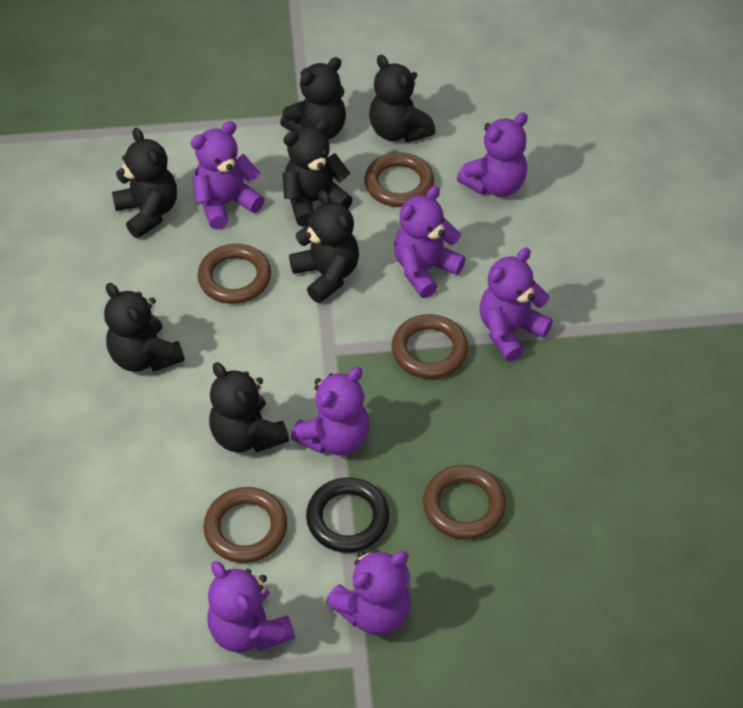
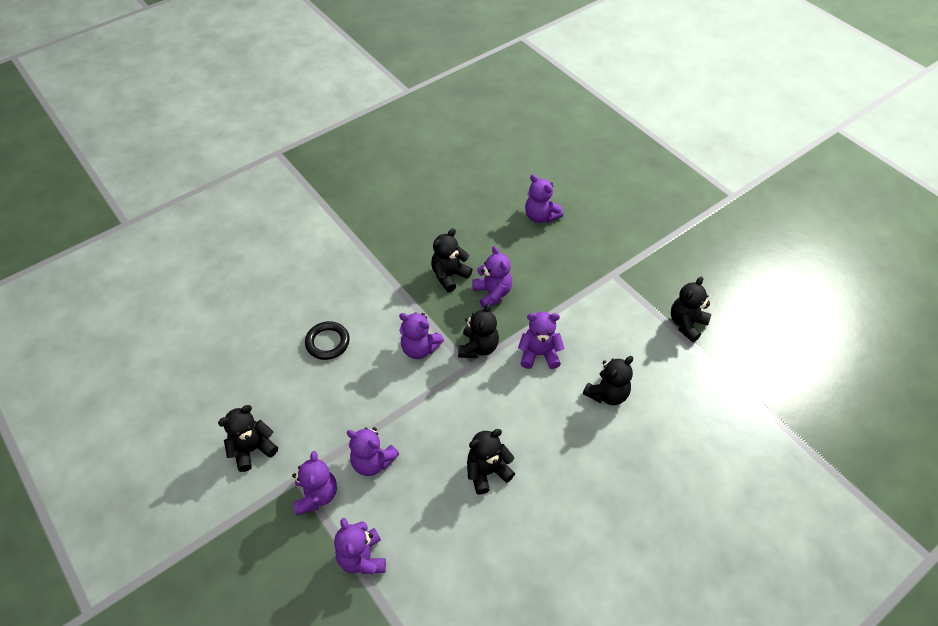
black teddy bear: [104,283,185,372] [112,128,177,238] [209,362,289,453] [280,57,346,140] [283,120,353,227] [289,190,359,303] [369,55,435,143] = 7 -> [218,405,278,472] [431,228,473,292] [458,303,499,358] [467,429,515,495] [583,356,633,405] [671,277,711,342] = 6
brown ring: [198,244,271,304] [203,487,287,563] [365,152,434,207] [392,314,468,379] [423,465,506,540] = 5 -> none = 0

